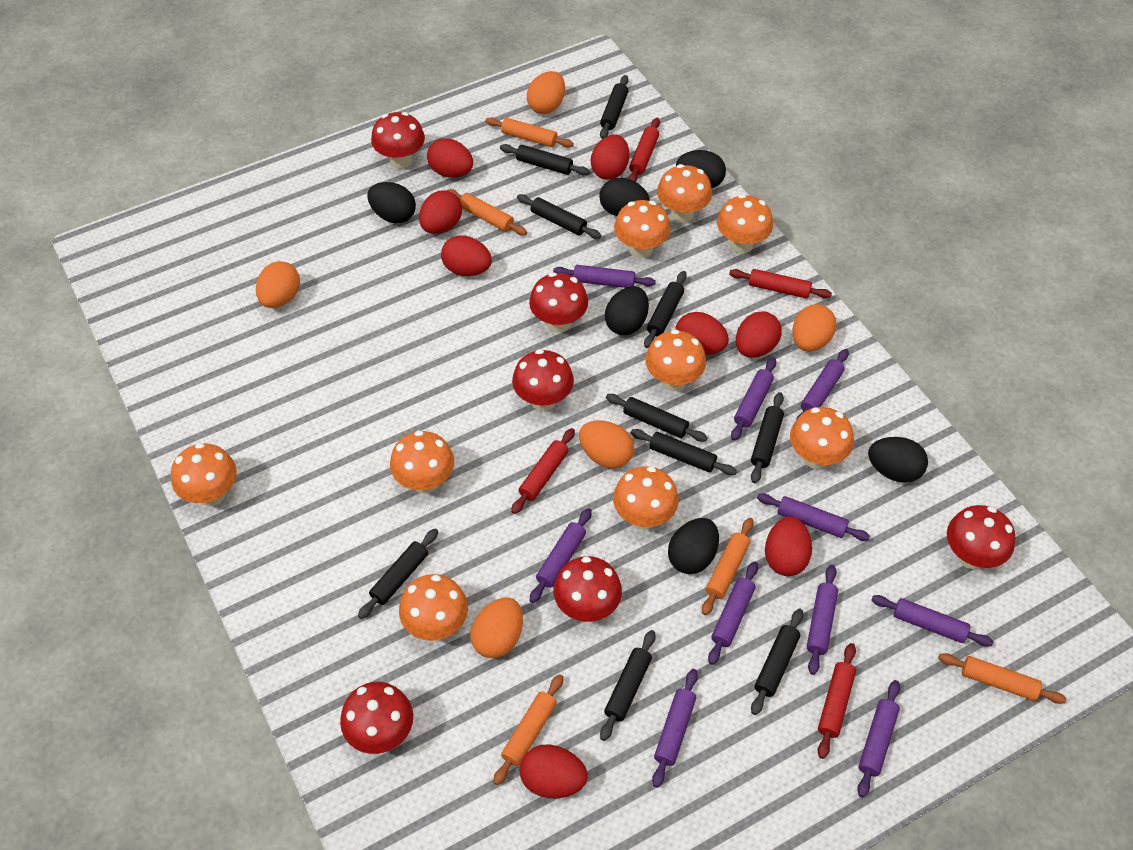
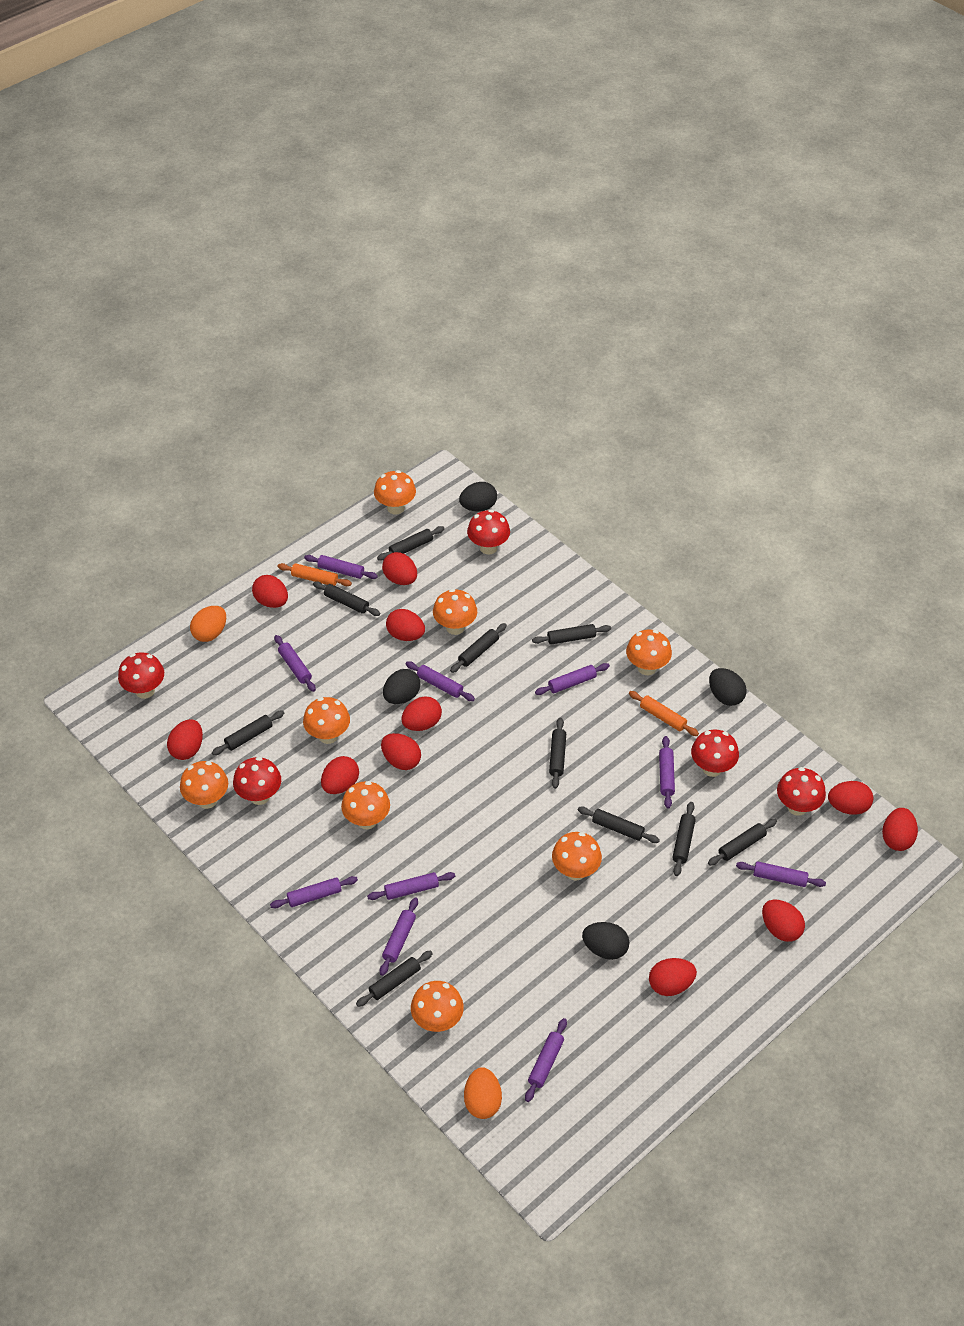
black egg: [367,182,416,223] [599,178,650,216] [605,286,649,335] [668,518,719,574] [676,150,726,188] [868,437,928,483] = 6 -> [383,669,420,704] [459,482,497,512] [582,922,630,960] [709,668,747,706] = 4
orange egg: [256,261,300,308] [470,598,523,658] [527,71,565,114] [579,420,634,468] [792,304,836,352] = 5 -> [190,606,226,642] [464,1067,502,1119] = 2
orange mushroom: [171,443,237,506] [390,430,454,494] [399,574,468,641] [613,466,679,529] [614,200,671,258] [645,329,706,391] [657,164,712,223] [717,194,773,254] [790,407,854,469] = 9 -> [180,761,228,809] [303,697,350,744] [341,781,390,829] [374,470,416,515] [411,981,464,1032] [433,589,477,635] [552,832,602,881] [626,630,672,675] = 8
orange rolling pin: [447,189,527,235] [485,117,574,148] [493,674,563,785] [702,518,754,615] [938,653,1066,704] = 5 -> [277,563,352,586] [629,691,699,736] = 2
red egg: [419,190,462,234] [427,138,473,178] [441,236,492,276] [519,744,588,798] [591,134,629,180] [675,312,729,355] [736,311,782,358] [765,516,812,576] = 8 -> [167,719,203,760] [252,575,288,608] [321,756,359,794] [381,733,421,770] [382,552,417,585] [386,609,425,641] [401,696,442,731] [649,958,697,996] [762,900,805,942] [828,781,873,815] [882,808,918,851] = 11
red mushroom: [340,682,413,754] [371,112,425,169] [512,349,574,411] [529,272,588,332] [554,556,622,622] [947,505,1016,569] = 6 -> [118,652,164,699] [233,757,281,805] [467,509,510,554] [691,729,739,777] [777,767,826,816] = 5
red rolling pin: [511,428,575,514] [628,118,660,182] [729,269,832,299] [818,643,856,759] = 4 -> none = 0

